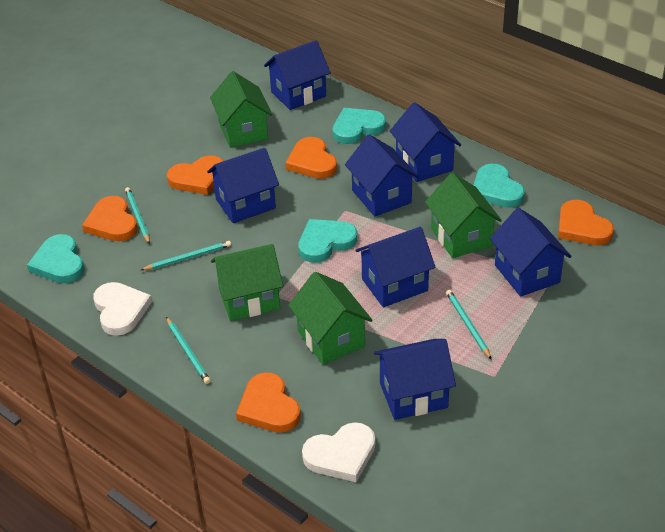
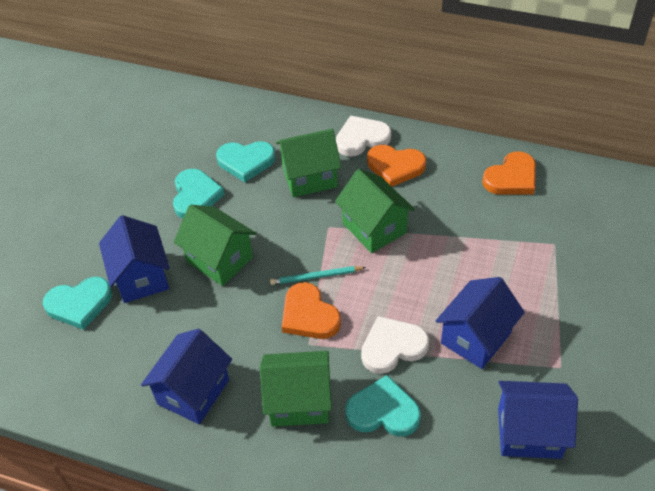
blue house: [207,148,279,223] [264,40,331,110] [345,134,419,216] [355,227,436,307] [374,339,456,420] [390,102,461,182] [490,208,572,297] = 7 -> [99,215,170,303] [141,329,232,424] [436,277,525,369] [498,381,578,459] = 4
orange heart: [82,196,138,241] [167,155,223,195] [236,372,301,432] [285,137,337,179] [558,200,614,245] = 5 -> [282,282,341,339] [367,145,426,187] [482,151,536,195] = 3
turquoise pencil: [125,187,150,244] [141,241,231,270] [166,317,211,384] [446,290,491,359] = 4 -> [270,266,366,285] = 1

